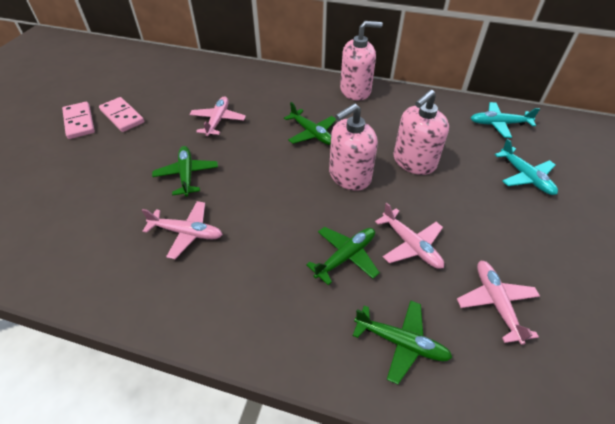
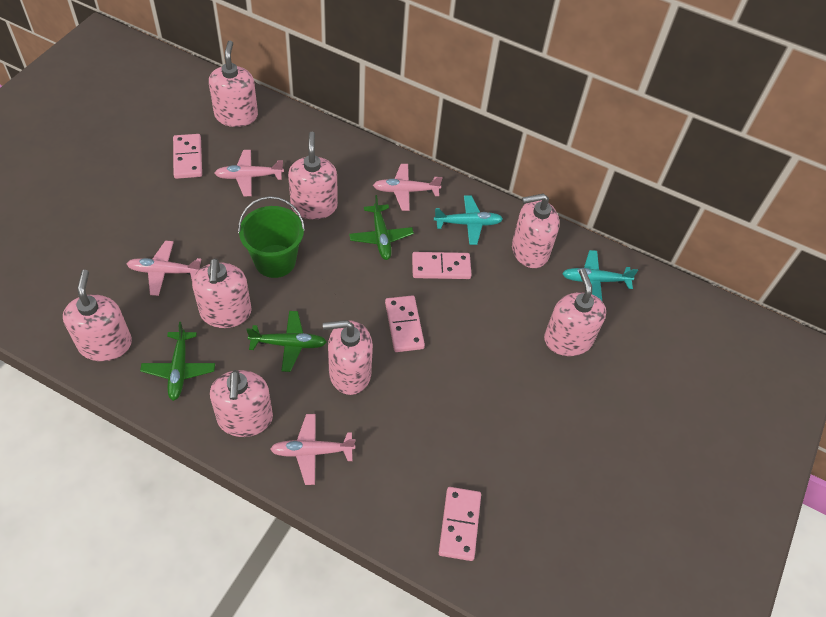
green bucket: none = 0 -> [238,196,305,278] = 1
green plane: [152,146,218,196] [284,102,336,145] [306,227,380,285] [353,300,453,384] = 4 -> [140,322,215,401] [246,311,327,372] [349,195,414,260] = 3
pink domino: [62,102,95,139] [99,97,144,132] = 2 -> [173,134,202,179] [385,295,425,352] [412,252,472,279] [439,487,481,561] = 4
pink soap dispenser: [329,103,378,191] [340,21,383,101] [394,90,449,175] = 3 -> [63,270,132,361] [192,258,252,328] [209,41,258,127] [210,370,273,437] [288,132,338,219] [323,320,373,395] [512,193,560,268] [544,269,606,356] = 8

